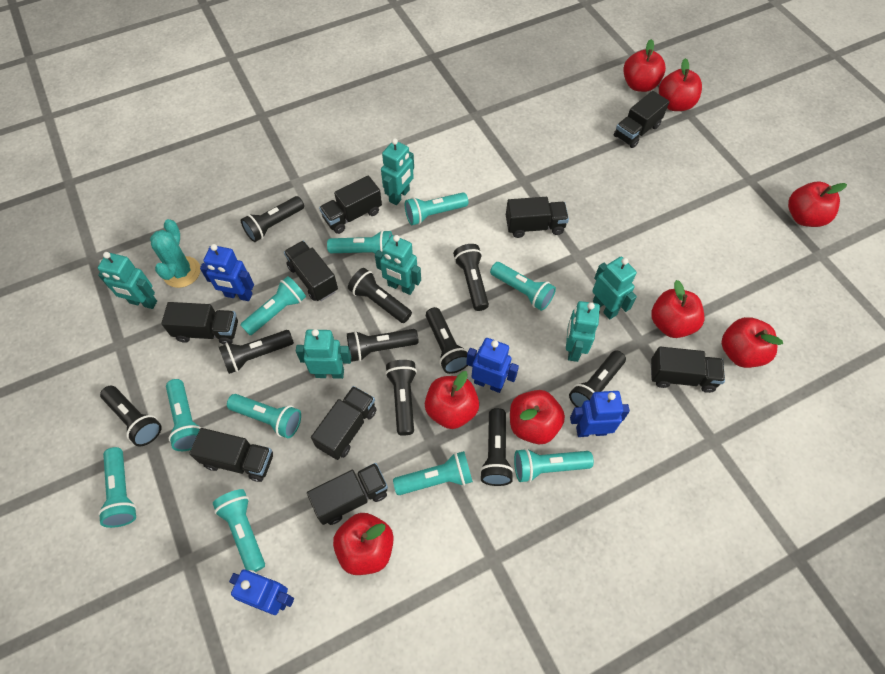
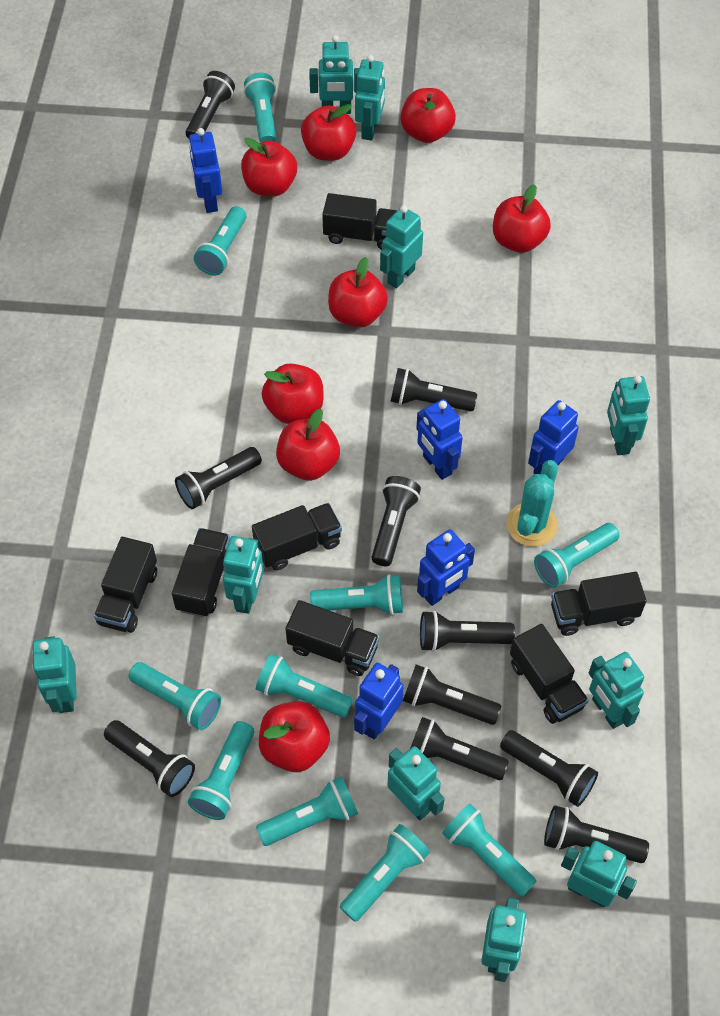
black truck: [161,302,238,345] [189,428,273,482] [284,241,338,301] [307,463,388,525] [311,386,377,460] [319,176,382,234] [506,197,569,238] [614,91,669,148] [651,347,725,393] = 9 -> [94,537,157,633] [172,528,230,617] [252,503,342,570] [285,600,379,676] [322,193,397,250] [510,624,589,724] [551,572,646,636] = 7
blue robot: [200,244,254,301] [229,569,294,615] [466,338,519,393] [570,391,630,437] = 4 -> [189,128,222,213] [354,663,404,740] [416,399,463,480] [417,529,475,606] [528,400,579,474] = 5
turquoise robot: [98,252,157,309] [296,329,351,379] [375,235,421,295] [381,138,414,205] [566,301,600,362] [592,257,637,319] = 6 -> [32,636,77,713] [223,536,264,614] [309,35,359,114] [355,55,385,140] [380,205,423,288] [387,746,445,821] [482,897,527,982] [561,841,637,908] [589,652,644,729] [607,375,650,455] = 10

